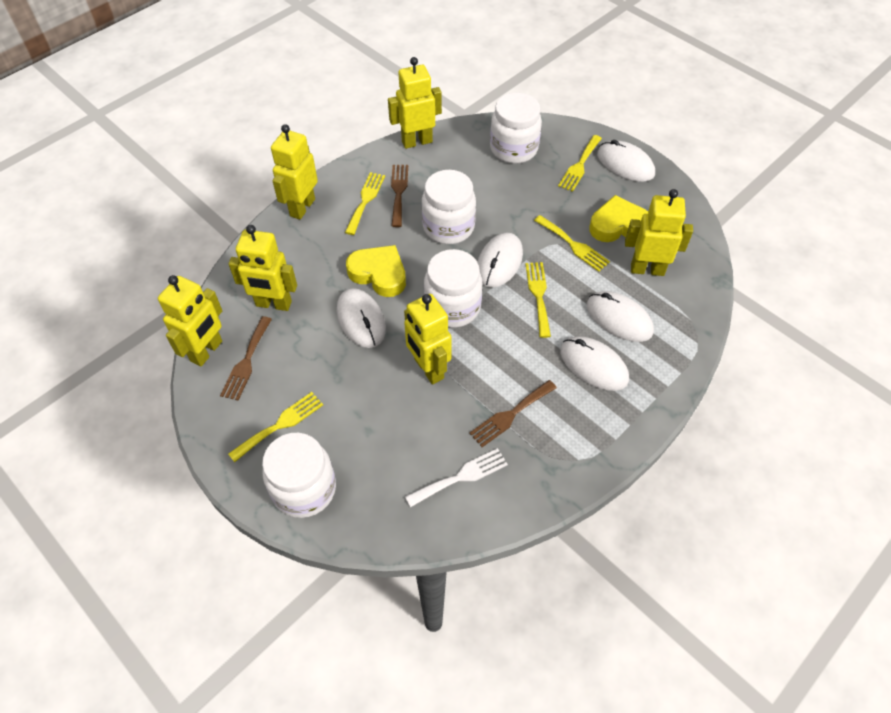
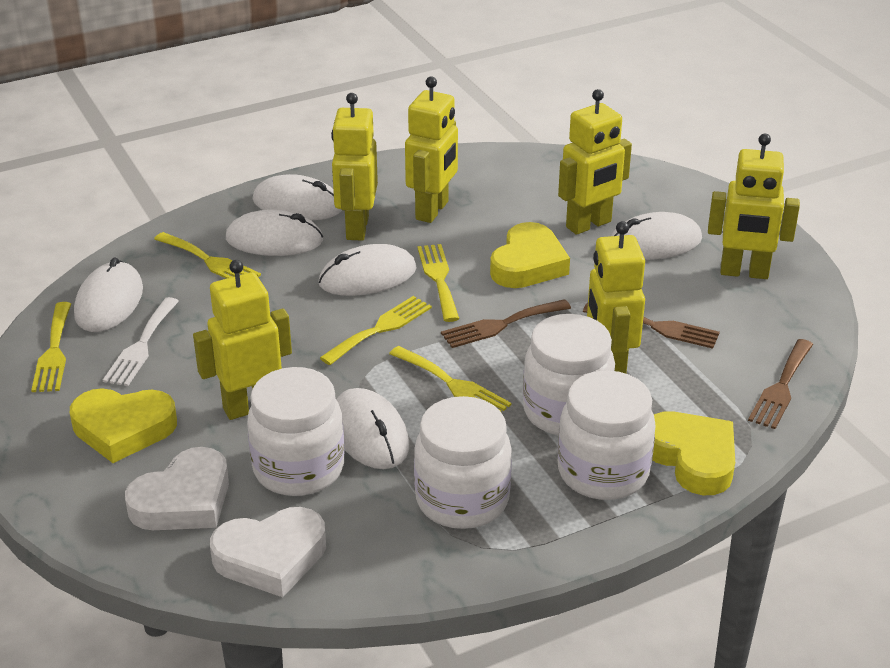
white heart: none = 0 -> [125,447,229,530] [210,507,326,597] = 2
white mouse: [337,288,386,348] [477,233,523,288] [560,336,629,391] [587,291,654,342] [597,140,655,182] = 5 -> [74,257,143,332] [226,209,323,256] [252,174,342,220] [319,244,417,296] [336,388,409,469] [610,212,702,260] = 6
yellow heart: [346,245,406,297] [589,195,648,242] = 2 -> [70,388,177,463] [490,222,570,288] [652,411,735,495] = 3

